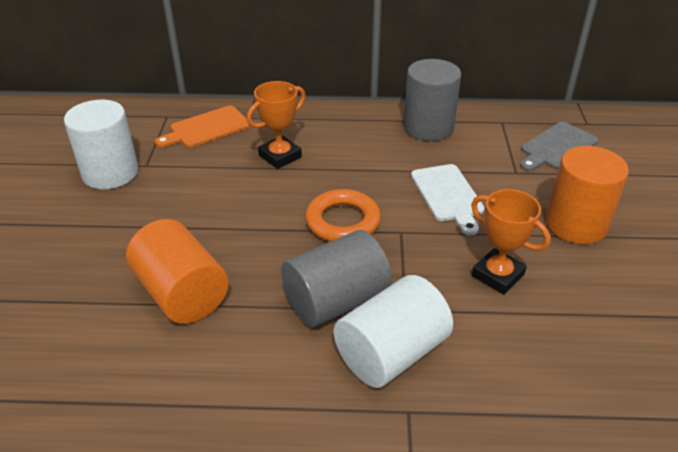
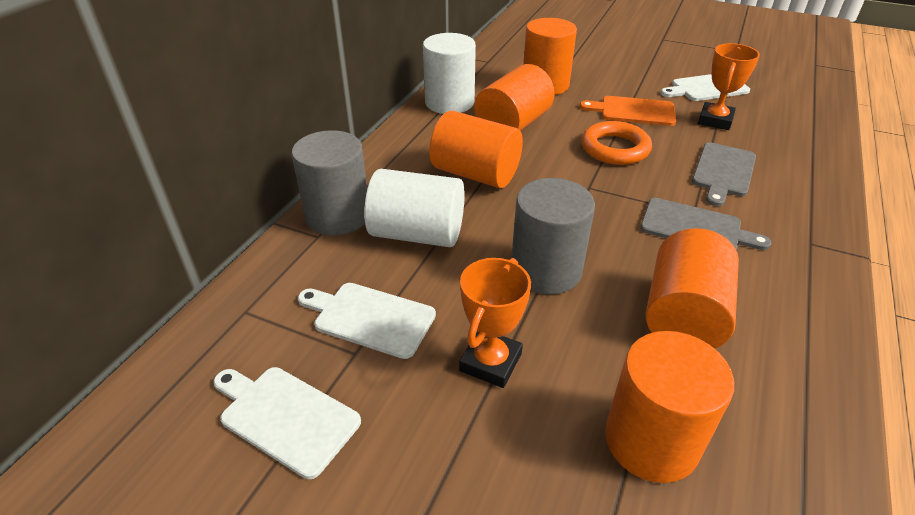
grey cutting board: [520,122,598,171] = 1 -> [640,198,771,250] [692,142,756,206] = 2
orange cylinder: [126,219,229,324] [546,146,629,244] = 2 -> [429,111,523,188] [474,64,555,131] [523,18,577,95] [605,331,734,483] [646,228,739,349] = 5
white cutting board: [411,164,484,235] = 1 -> [213,367,361,479] [298,283,436,359] [661,74,750,101] = 3

